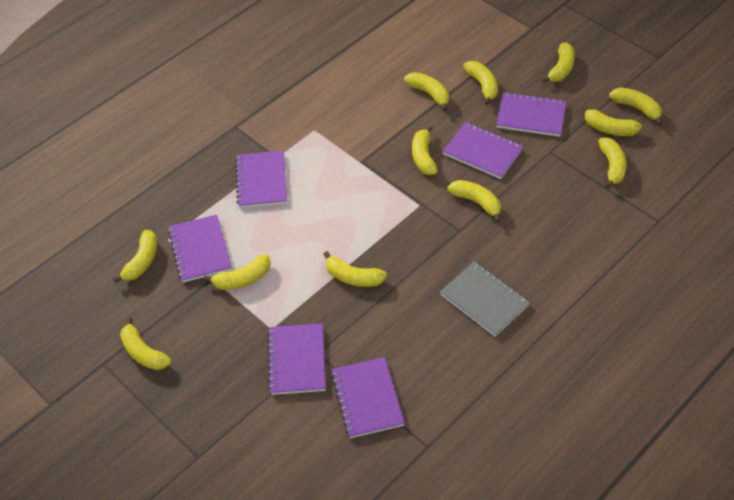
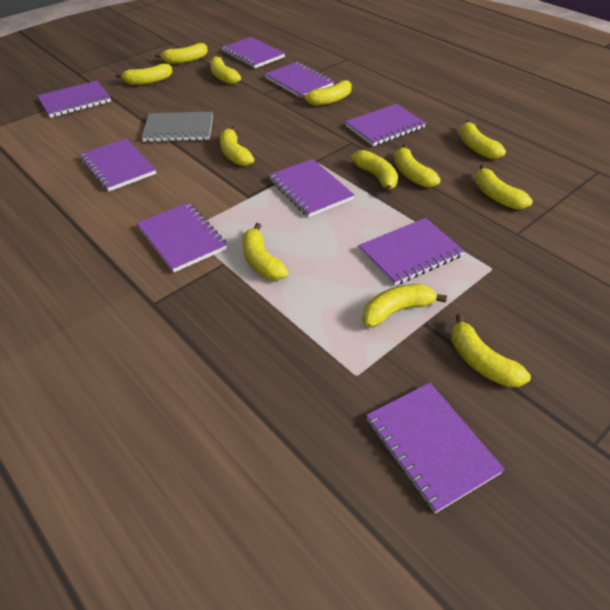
purple notebook: [168,215,232,283] [235,151,287,208] [267,323,326,395] [331,357,405,438] [443,122,523,179] [496,92,566,137] = 6 -> [37,81,111,118] [79,139,156,192] [137,203,227,272] [221,37,285,68] [265,62,334,96] [269,159,354,217] [345,104,426,146] [359,218,464,286] [366,383,505,513] = 9

